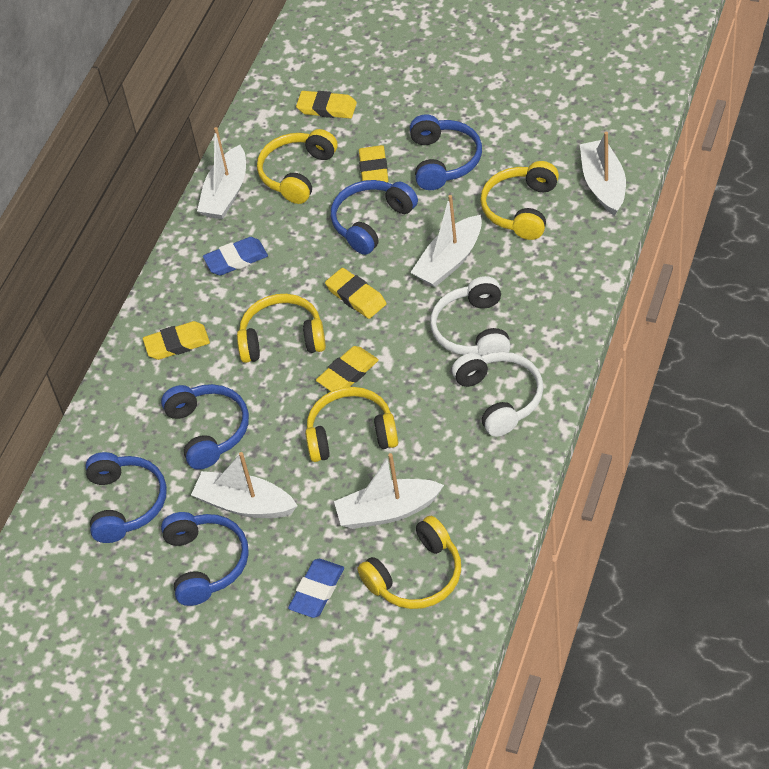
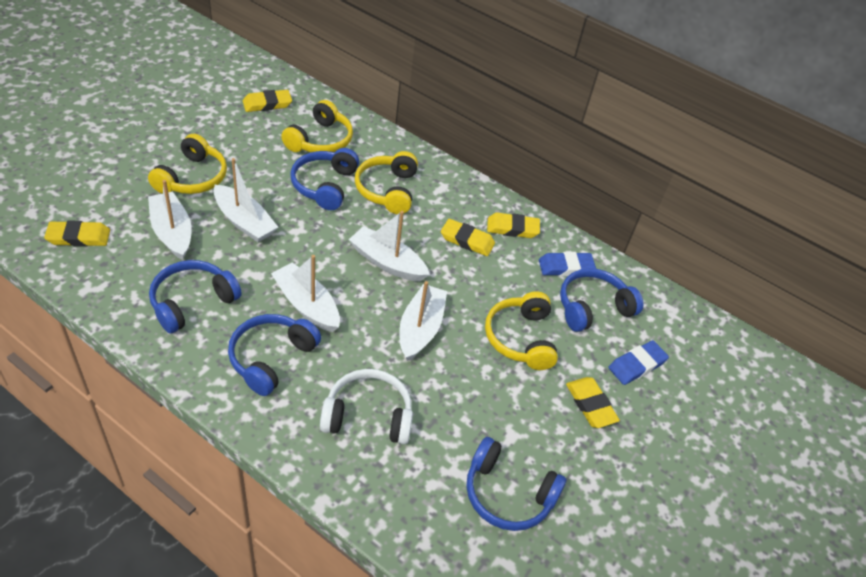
white headphones: [430,276,511,356] [452,352,543,437] = 2 -> [320,369,413,444] = 1
yellow headphones: [237,294,326,363] [257,129,338,204] [305,387,398,462] [357,516,461,609] [480,161,559,240] = 5 -> [148,134,227,194] [281,100,353,153] [355,151,418,214] [485,292,558,370] = 4

